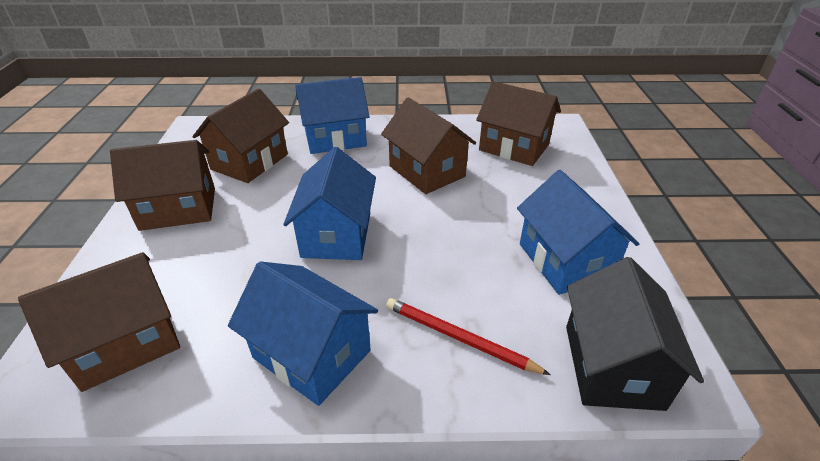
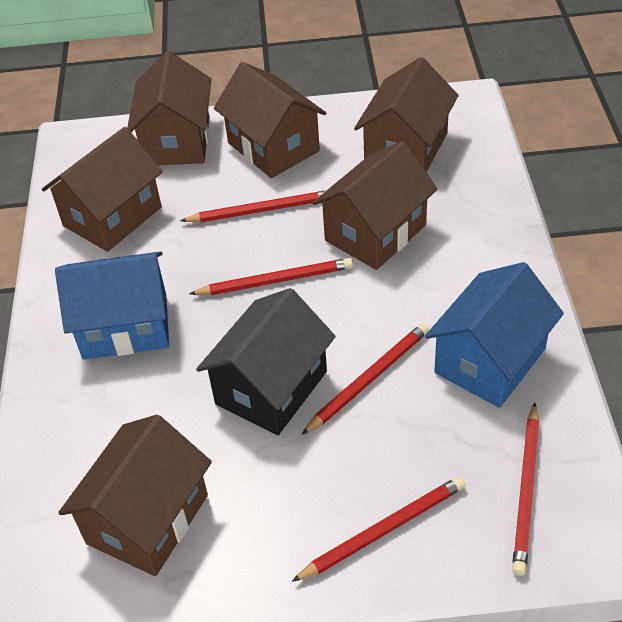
blue house: [228,261,378,406] [283,147,376,260] [295,77,369,154] [517,170,639,295] = 4 -> [55,251,169,360] [425,262,564,408] = 2
brown house: [18,252,180,392] [110,140,215,231] [192,89,289,183] [381,97,476,194] [476,81,561,166] = 5 -> [42,127,163,252] [58,415,212,576] [127,51,211,165] [214,62,326,178] [313,141,438,270] [354,57,459,172] = 6
red pencil: [386,298,551,375] = 1 -> [180,190,327,222] [189,258,353,295] [292,476,465,582] [301,323,429,435] [512,402,539,576] = 5

